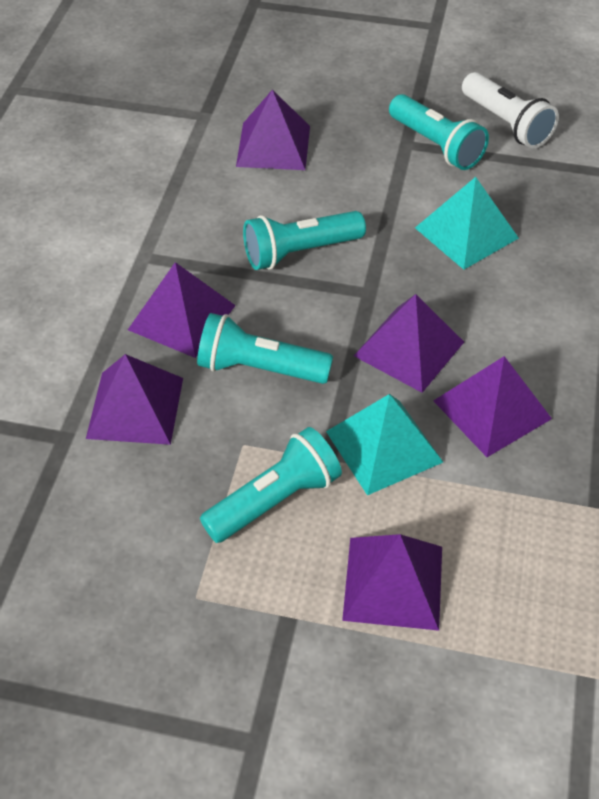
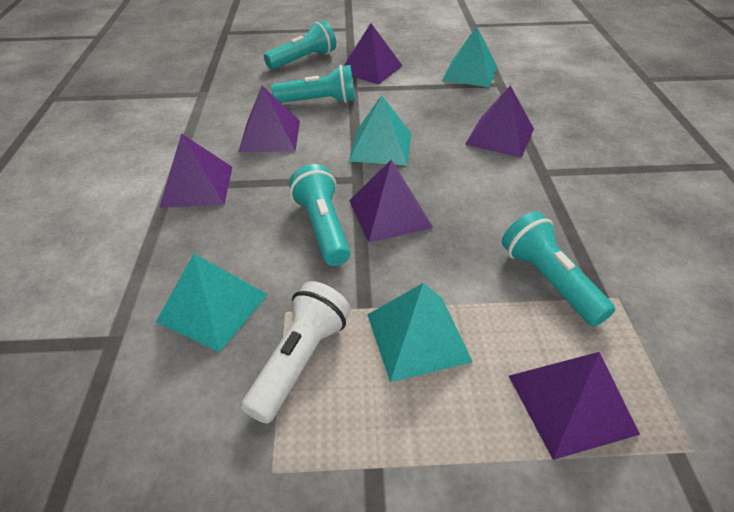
turquoise pyramid: [326,394,443,495] [415,177,519,270] = 2 -> [156,254,268,352] [349,95,411,165] [367,283,473,382] [442,26,497,87] = 4

